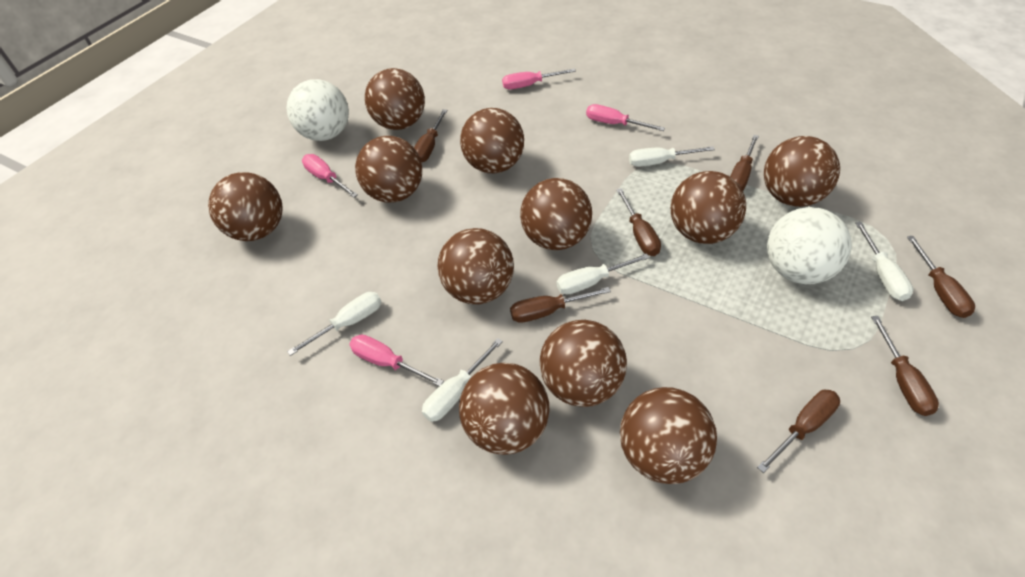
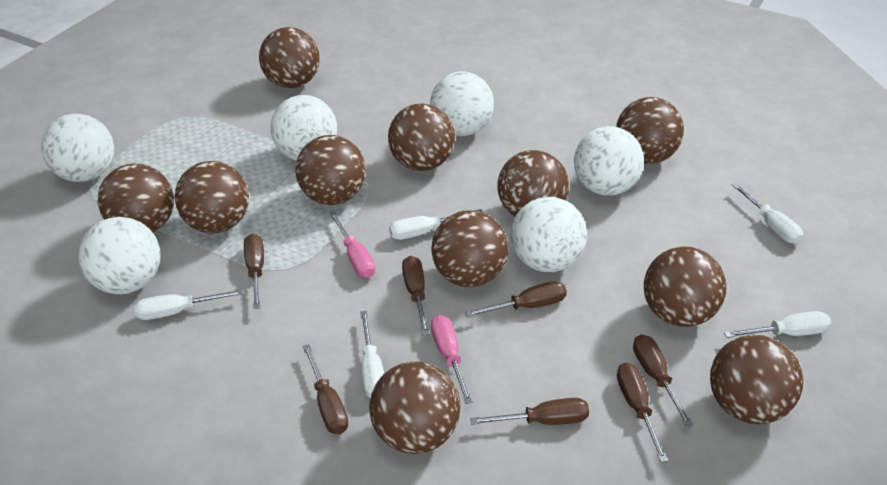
pink screwdriver: [302,154,358,198] [349,335,444,386] [502,68,576,89] [586,104,665,131] = 4 -> [330,212,375,278] [431,315,473,404] = 2
white ball: [287,79,349,141] [767,207,852,284] = 2 -> [41,114,114,182] [79,217,161,294] [271,95,337,161] [430,71,494,136] [511,197,587,272] [574,126,644,196] = 6

